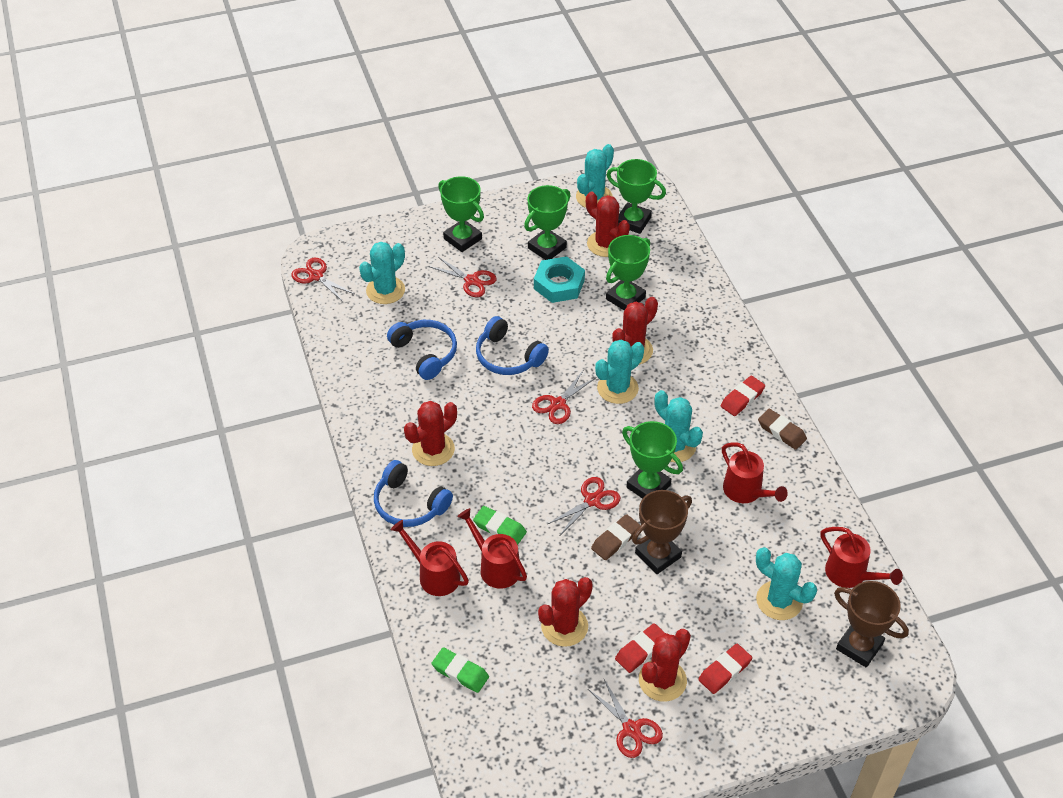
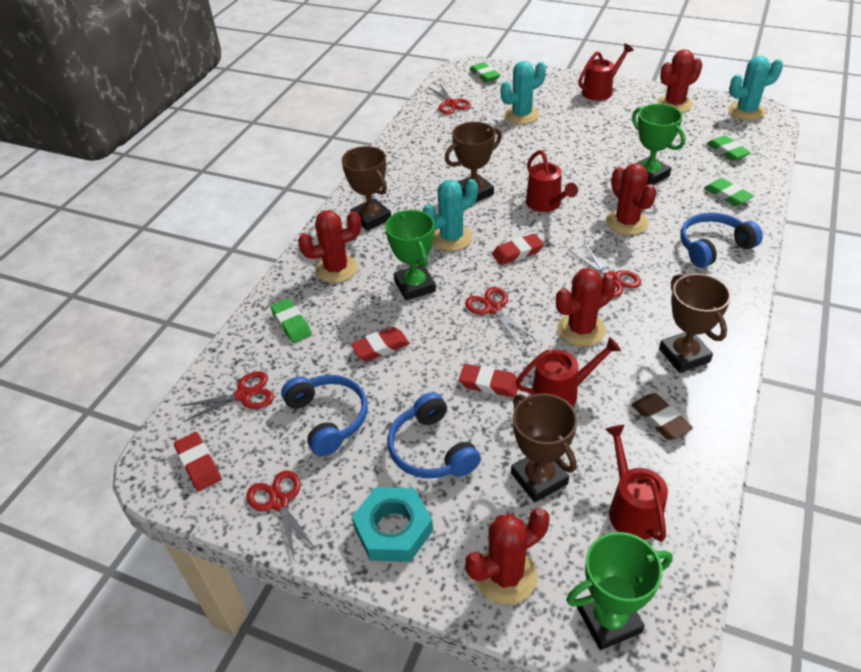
brown eraser: [591,514,641,560] [758,409,807,450] = 2 -> [631,393,693,440] = 1
brown trophy: [632,490,692,574] [834,581,909,668] = 2 -> [342,146,391,231] [445,122,502,203] [511,394,578,502] [659,274,731,373] = 4
green eraser: [432,647,489,693] [473,506,527,545] = 2 -> [270,298,312,343] [470,62,500,82] [704,178,754,206] [707,135,751,161] = 4
green trophy: [438,176,484,252] [524,185,571,260] [606,235,650,311] [607,159,666,234] [622,421,683,499] = 5 -> [385,210,436,301] [566,532,673,650] [632,104,685,185] = 3
red eraser: [615,623,665,673] [698,644,752,694] [721,376,765,416] = 3 -> [174,432,221,491] [351,327,410,361] [459,364,518,398] [492,234,544,265] = 4
turquoise cactus: [359,242,405,304] [576,144,614,208] [595,340,644,404] [654,390,703,462] [756,547,817,620] = 5 -> [423,179,478,251] [501,61,546,124] [728,56,783,120] = 3

